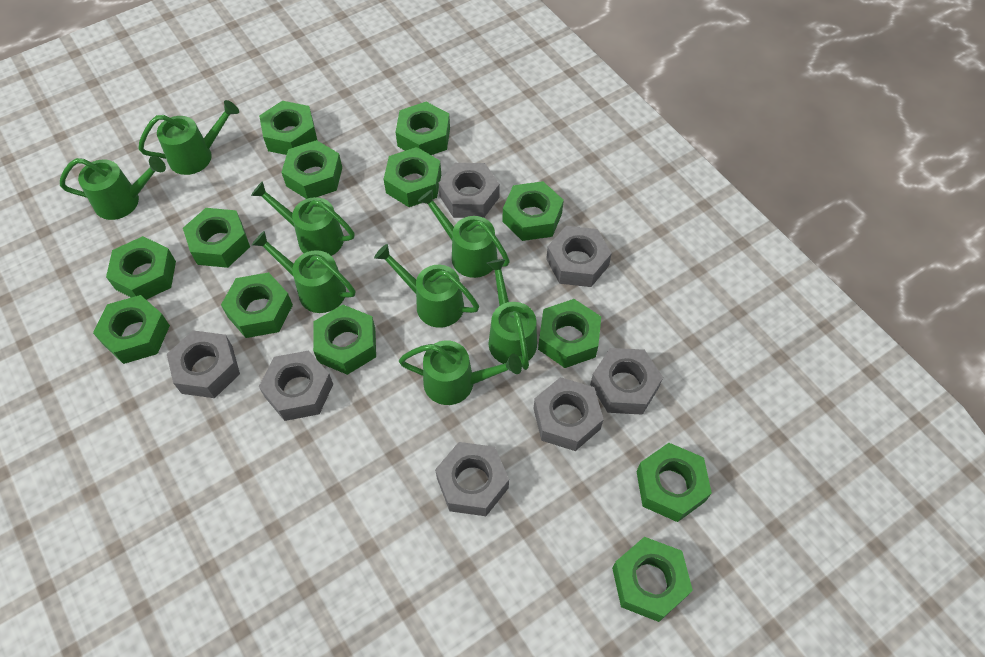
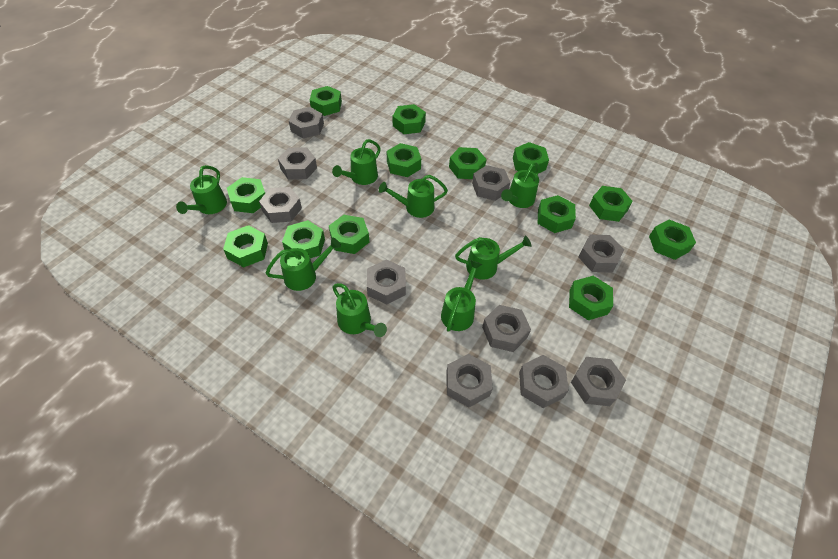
grey nut: [167,330,240,398] [259,350,333,421] [435,442,509,516] [439,163,500,218] [534,377,604,451] [546,226,612,287] [590,348,663,415] = 7 -> [259,187,302,223] [278,147,317,180] [289,107,324,138] [367,260,406,304] [446,354,492,407] [472,165,510,201] [482,305,531,352] [519,355,569,408] [571,357,626,406] [578,234,624,273] = 10

